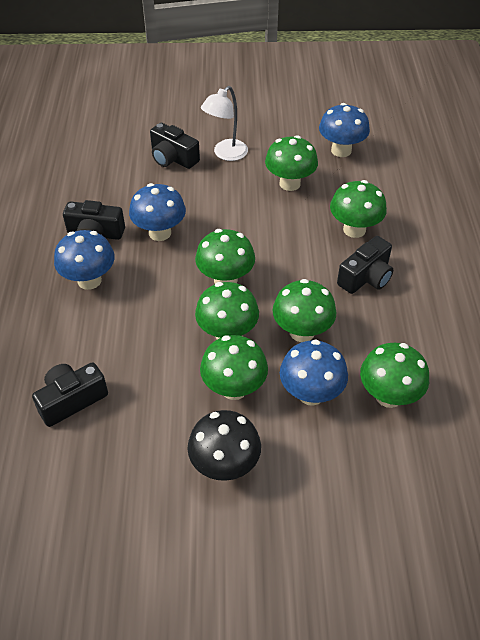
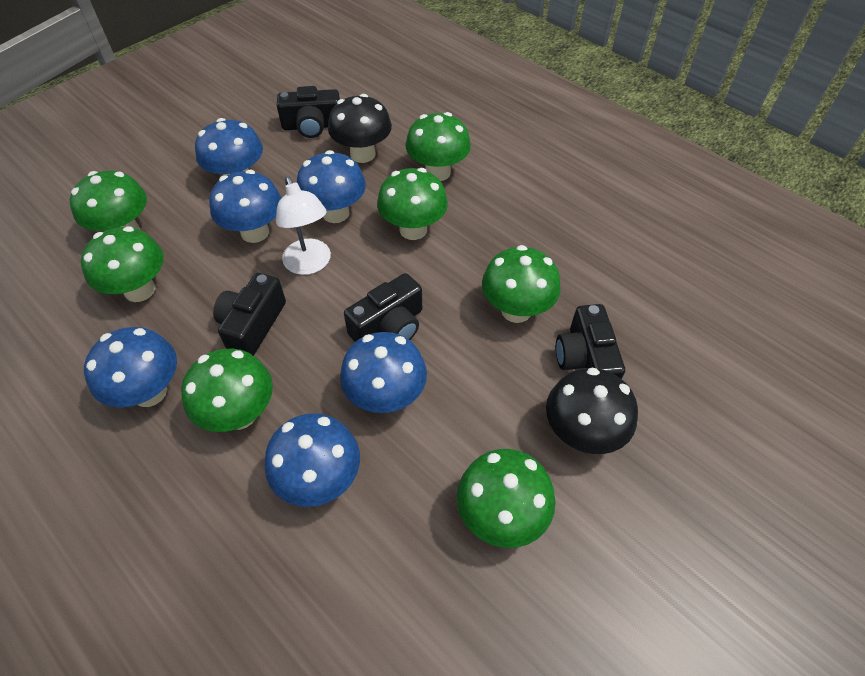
black mushroom: [188,410,261,481] = 1 -> [328,94,392,163] [546,368,638,454] = 2
blue mushroom: [54,230,115,290] [129,183,186,241] [280,340,348,406] [319,103,370,157] = 4 -> [84,327,177,407] [195,118,263,176] [209,170,281,243] [265,413,360,507] [297,150,366,223] [340,332,427,413] = 6

